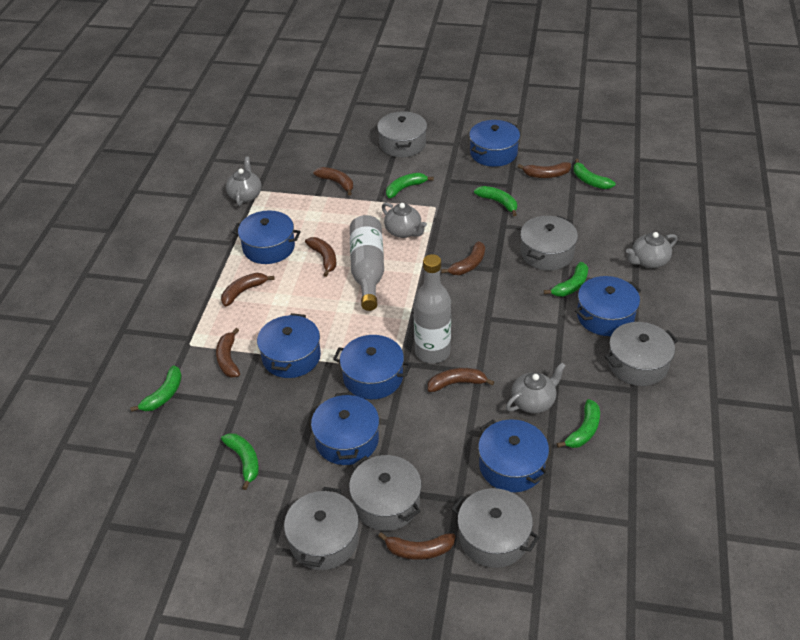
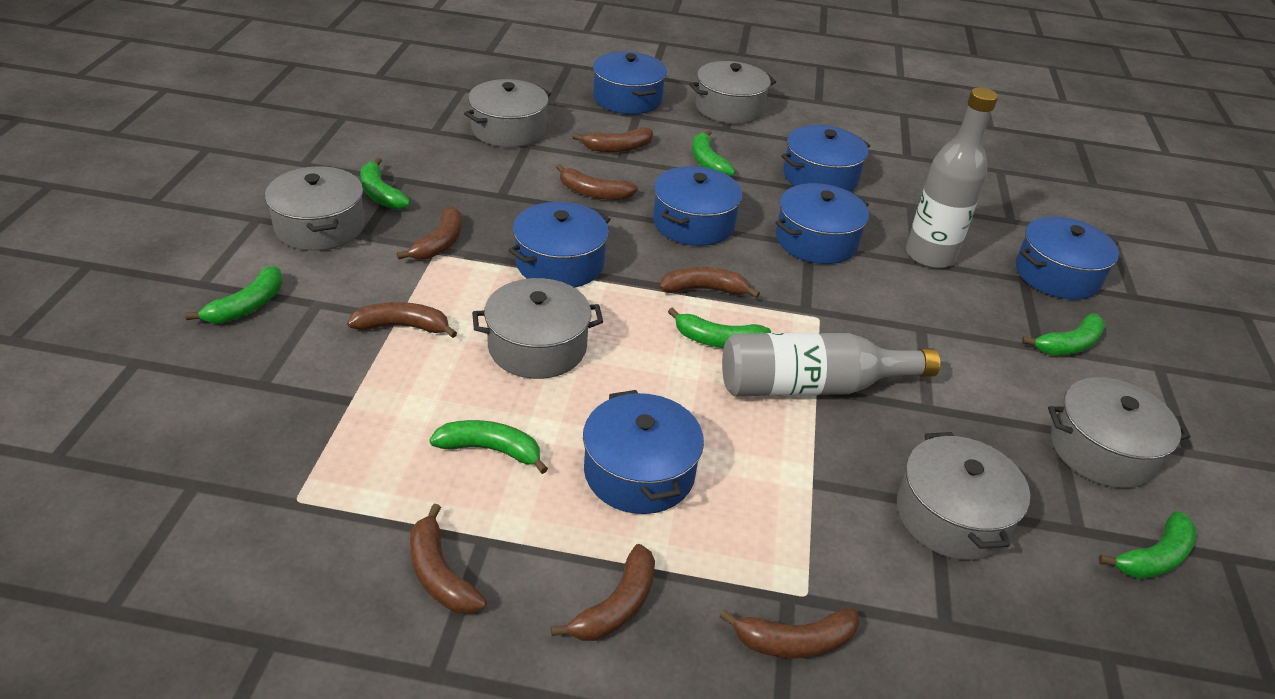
grey teapot: [226,157,262,206] [382,203,427,238] [506,363,566,413] [626,232,677,268] = 4 -> none = 0

